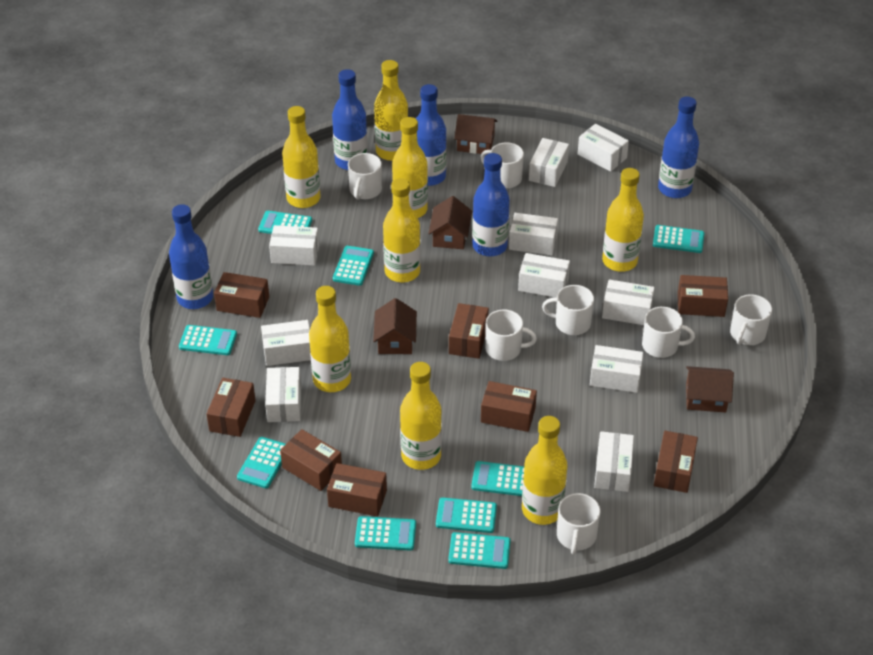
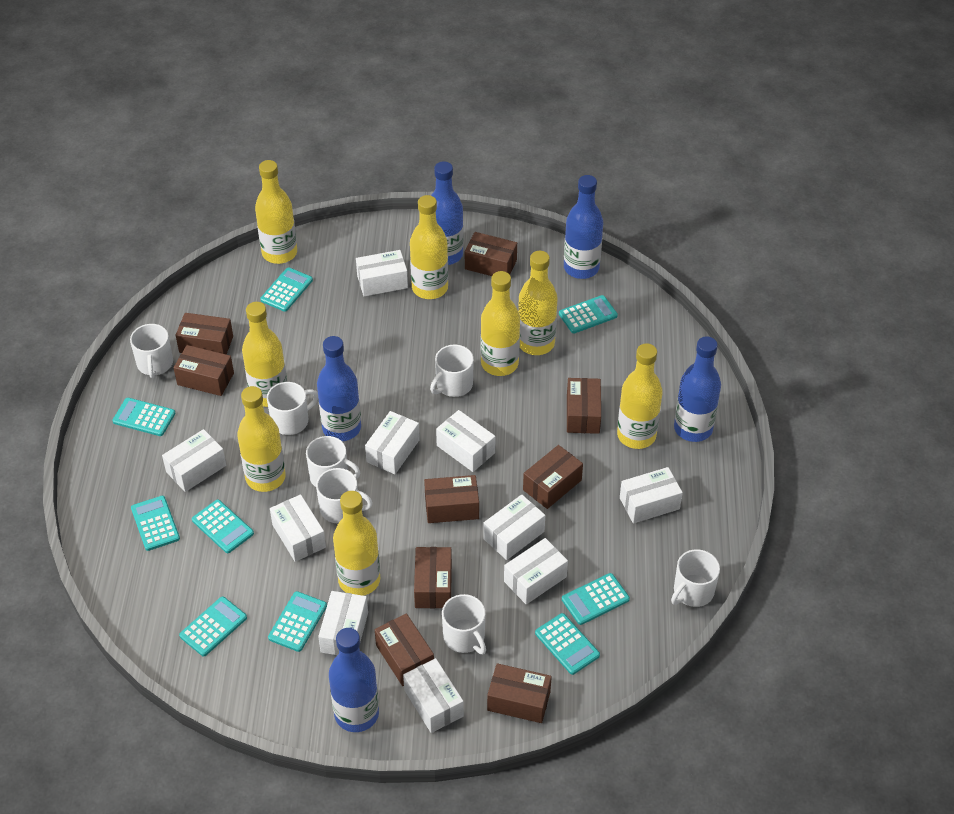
brown box: [206,378,256,437] [214,272,269,318] [280,429,342,491] [327,463,387,517] [449,303,489,359] [481,381,537,432] [654,431,698,493] [678,275,728,317] = 8 -> [174,345,234,396] [176,313,233,354] [375,614,434,686] [414,547,452,608] [424,475,479,523] [465,232,517,276] [487,663,552,723] [523,445,583,509] [567,378,601,434] = 9
brown house: [373,298,417,354] [428,196,472,249] [454,114,497,155] [686,366,734,412] = 4 -> none = 0

